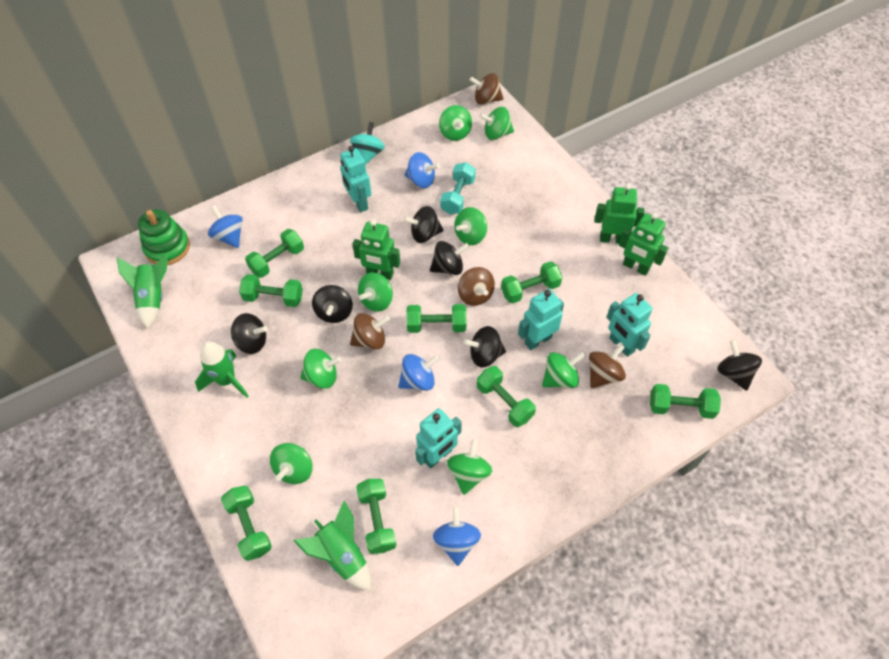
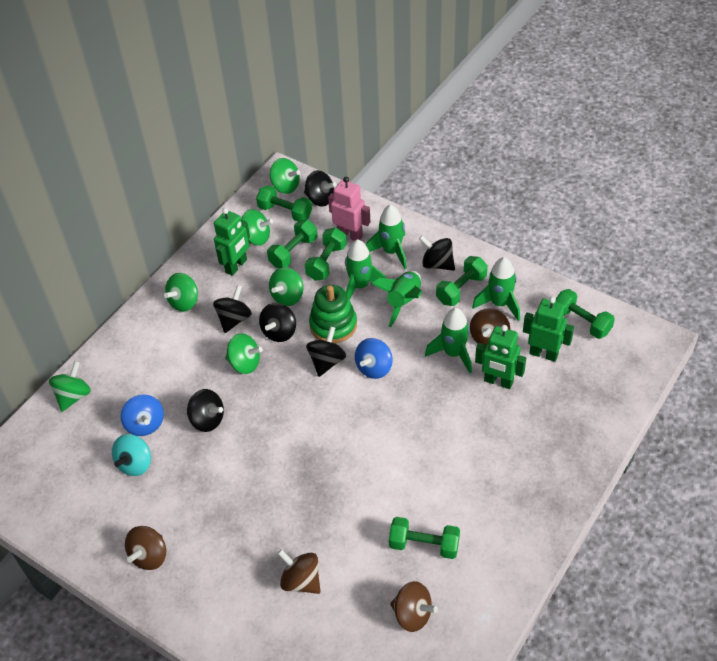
blue spinning top: [208,205,243,248] [398,354,440,391] [405,152,440,188] [433,506,481,566] = 4 -> [121,394,164,436] [355,338,393,379] = 2
green dumbbell: [221,485,272,561] [239,274,303,307] [245,229,304,278] [356,479,396,554] [406,304,466,333] [477,366,536,427] [501,261,562,304] [650,384,721,419] = 8 -> [256,185,312,221] [267,220,317,268] [305,228,347,281] [389,517,460,559] [436,256,488,306] [555,289,615,339] = 6
green rocket: [117,254,168,329] [195,342,249,398] [293,501,371,591] = 3 -> [345,239,386,300] [366,204,407,269] [372,271,422,327] [425,308,472,373] [472,257,520,321] = 5
green spinning top: [270,443,313,484] [300,349,341,389] [358,272,393,312] [439,105,472,141] [447,439,492,495] [454,207,487,245] [479,107,514,140] [542,352,585,388] = 8 -> [49,361,91,412] [164,273,198,312] [225,333,263,374] [241,209,273,246] [269,267,304,306] [270,158,300,194] = 6
pink robot: none = 0 -> [328,177,370,241] = 1
turquoise dumbbell: [440,162,476,214] = 1 -> none = 0
turquoise robot: [340,146,371,213] [415,408,462,469] [518,289,564,350] [607,293,653,357] = 4 -> none = 0

